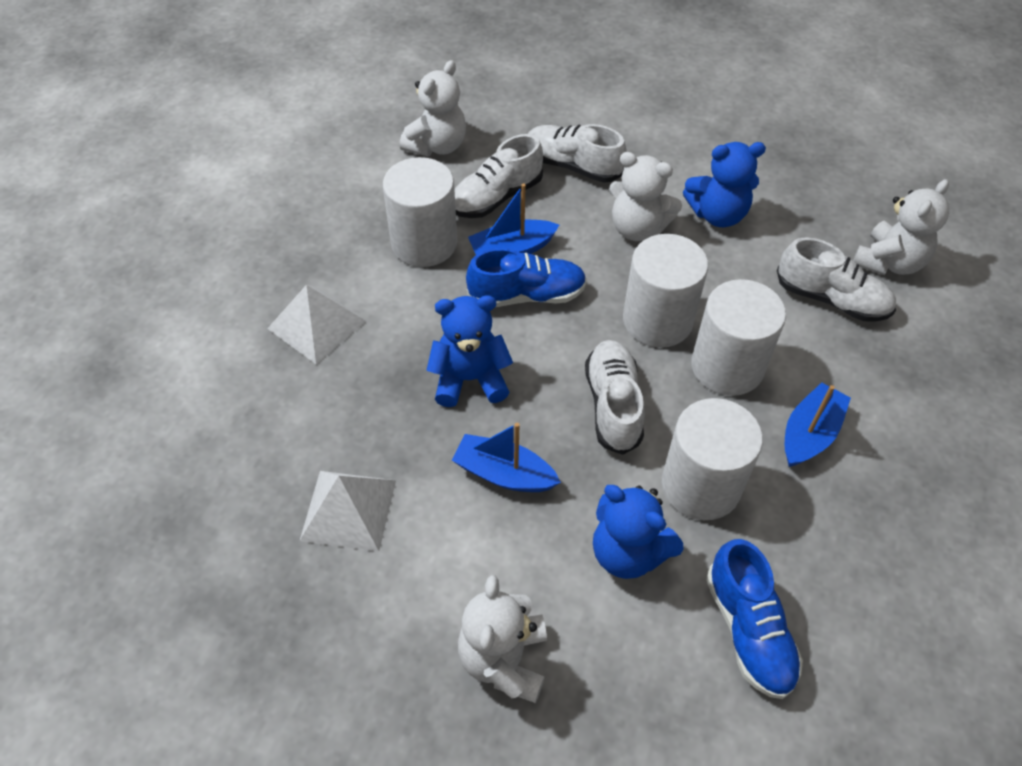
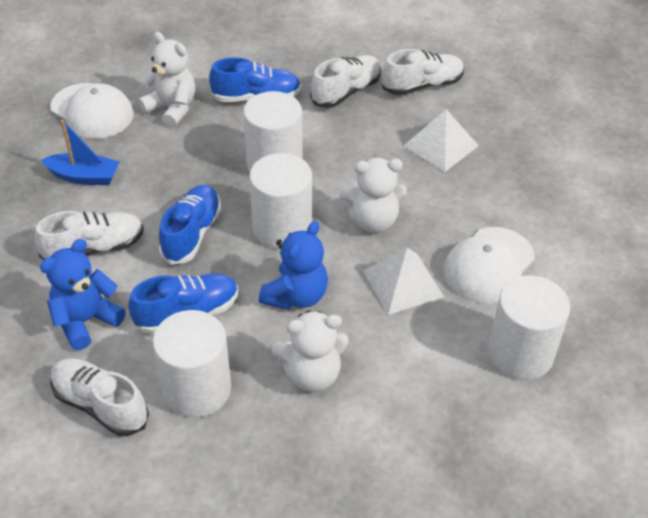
blue boat: [452,423,561,492] [468,184,559,255] [785,382,851,467] = 3 -> [41,120,120,185] = 1
blue shoe: [466,248,587,307] [706,539,803,699] = 2 -> [128,273,238,334] [159,185,221,265] [209,57,301,102] = 3
blue teddy bear: [427,295,513,407] [593,485,683,579] [683,142,766,227] = 3 -> [40,239,126,350] [259,221,328,310] = 2
white cap: none = 0 -> [50,83,134,139] [444,227,535,303] = 2
white teddy bear: [400,60,466,156] [458,575,547,703] [609,152,682,241] [853,179,949,275] = 4 -> [138,32,195,128] [271,310,349,392] [340,158,407,233] = 3

